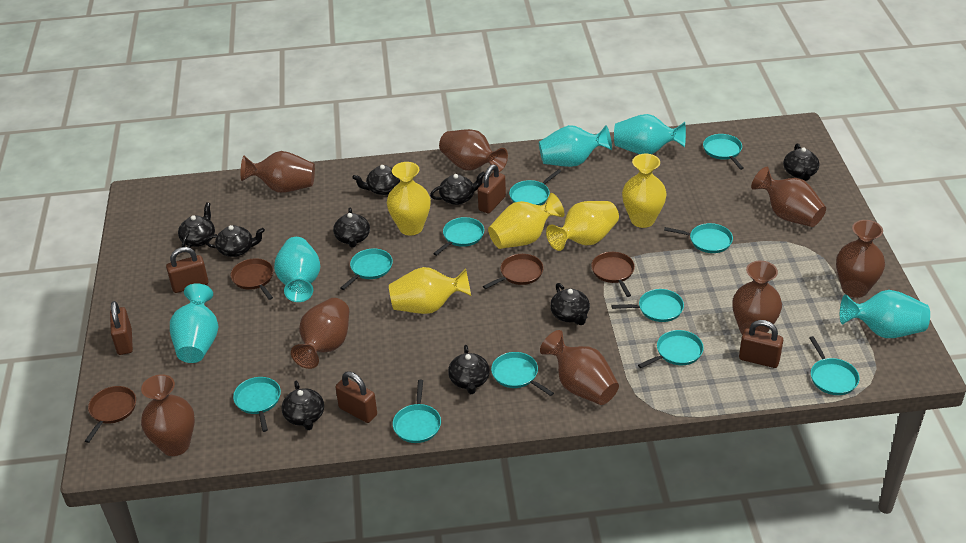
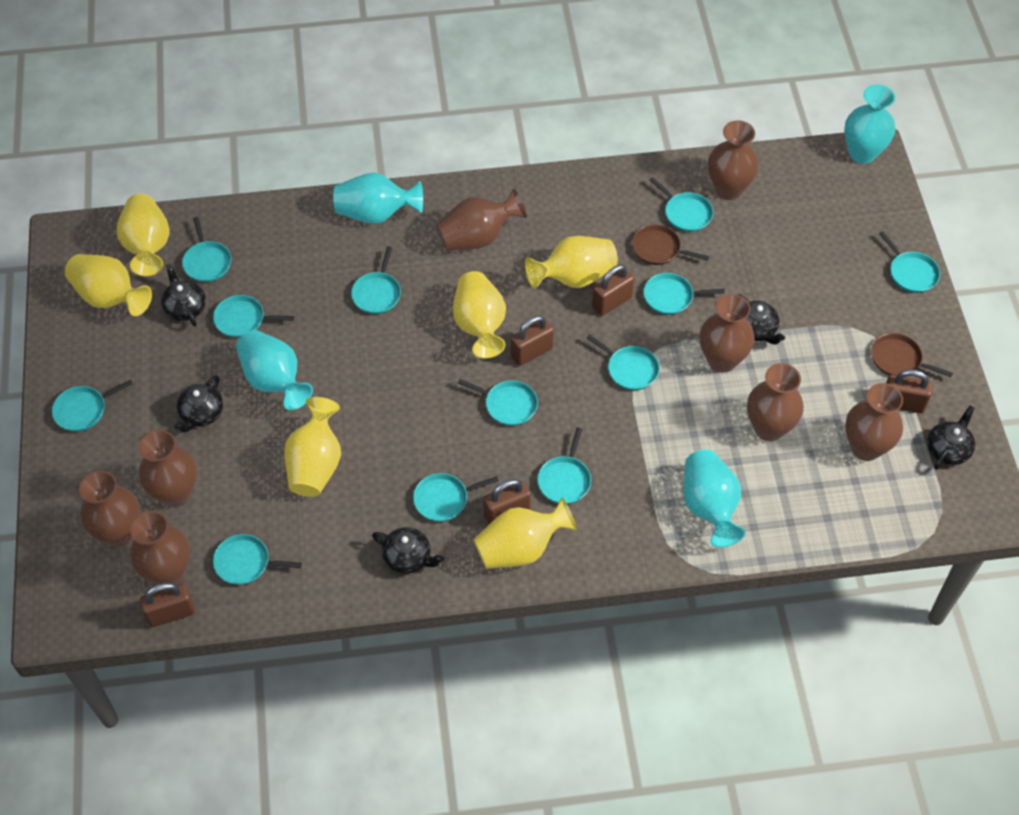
black teapot: [178,202,215,248] [205,225,265,257] [282,381,324,430] [333,208,370,248] [352,165,400,195] [430,172,485,205] [448,345,490,394] [550,283,590,325] [783,143,819,181] = 9 -> [161,264,206,326] [174,375,223,433] [372,527,444,574] [737,294,785,345] [927,406,975,470] = 5
brown pan: [85,386,136,443] [230,258,273,300] [483,254,544,289] [591,252,635,297] = 4 -> [632,225,709,265] [871,333,953,377] = 2
turquoise pan: [233,377,281,432] [340,248,393,290] [393,380,441,443] [433,217,484,256] [491,352,554,396] [509,169,561,205] [611,289,684,322] [638,330,704,368] [664,223,733,253] [703,134,744,170] [810,336,860,395] = 11 -> [52,380,133,432] [182,217,231,282] [213,295,294,338] [213,534,302,585] [351,246,401,314] [413,473,499,522] [458,379,538,426] [538,428,591,504] [587,334,659,390] [644,273,725,315] [650,177,713,232] [879,231,940,293] = 12
turquoise vase: [170,283,218,363] [274,237,320,302] [539,125,612,167] [614,114,686,154] [840,290,930,338] = 5 -> [236,330,313,410] [333,173,423,224] [683,449,746,547] [844,84,895,164] = 4
yellow vase: [387,162,431,236] [389,267,471,314] [488,193,564,249] [546,201,619,251] [622,154,667,228] = 5 -> [65,254,152,316] [117,194,170,276] [284,397,341,497] [453,271,506,358] [474,498,577,569] [525,236,618,289] = 6

